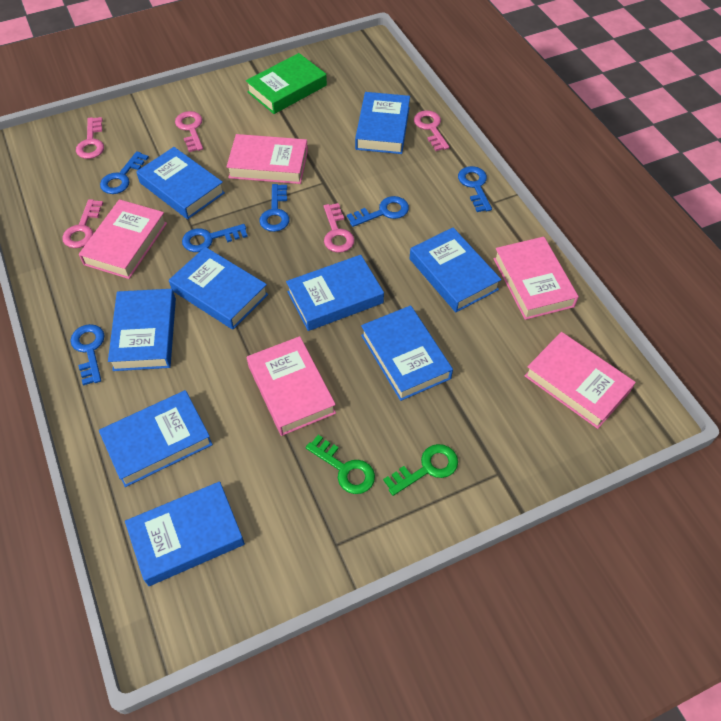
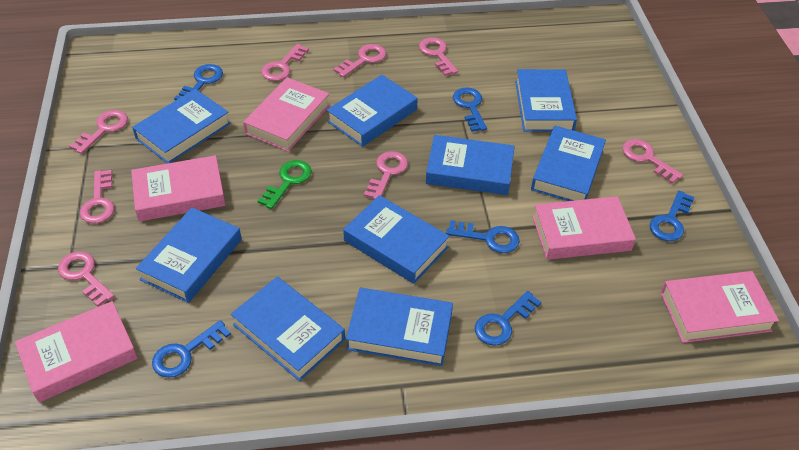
green book: [246,53,327,114] = 1 -> none = 0
green key: [306,435,375,494] [383,444,458,496] = 2 -> [258,160,312,209] = 1
pink key: [62,199,103,248] [76,117,104,159] [175,111,203,152] [324,203,354,253] [414,110,449,151] = 5 -> [58,251,115,307] [69,110,128,154] [80,170,115,224] [261,44,309,81] [333,44,386,77] [364,151,408,200] [419,37,458,76] [622,139,683,184] = 8

